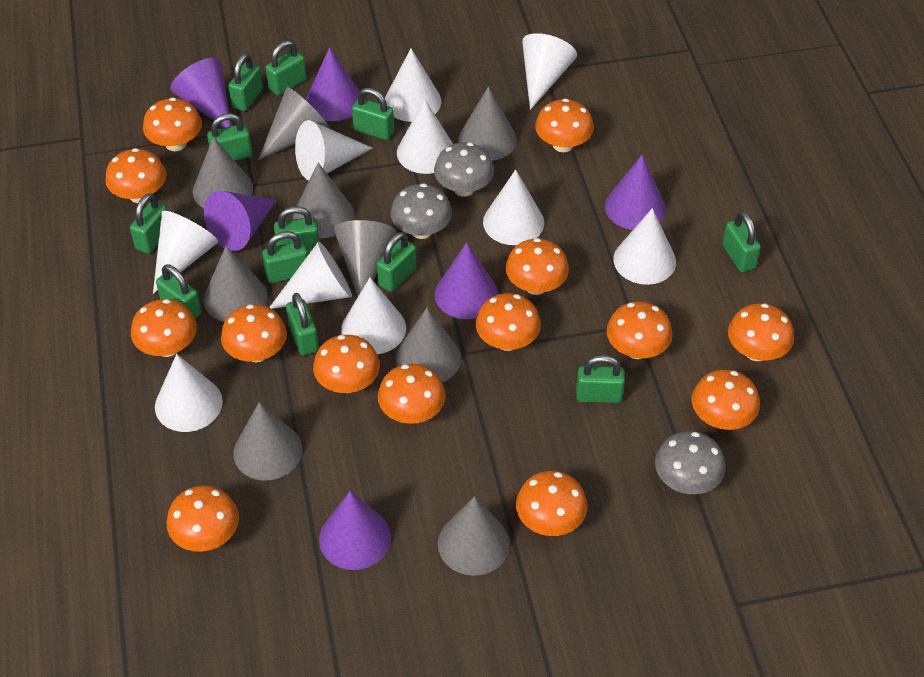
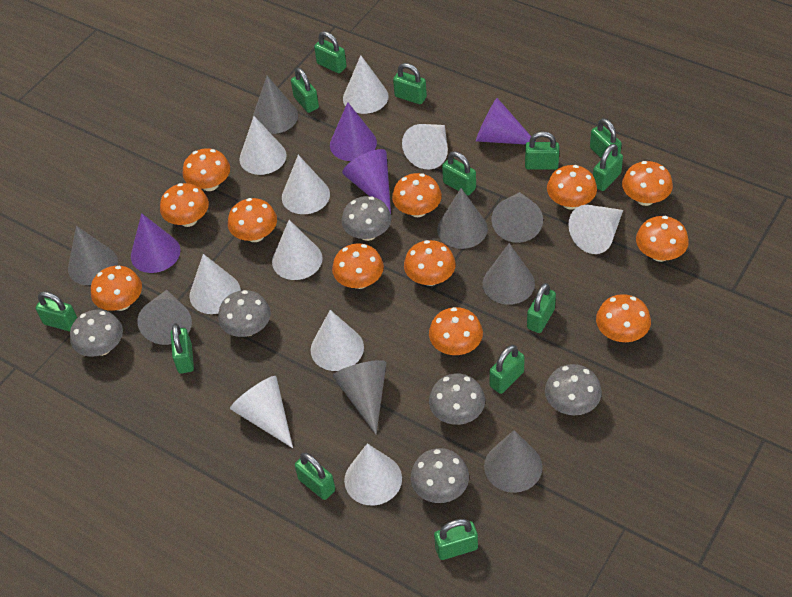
green padlock: [130,193,167,254] [156,264,201,318] [207,113,252,161] [228,53,263,111] [262,231,308,283] [266,40,307,95] [274,206,319,253] [286,293,319,355] [352,88,394,140] [376,232,417,292] [576,355,625,403] [722,211,761,272] = 12 -> [36,291,77,332] [171,324,194,374] [291,68,319,113] [295,452,335,500] [314,31,347,73] [393,63,427,104] [434,519,478,560] [442,151,476,196] [489,345,525,394] [525,131,559,170] [527,283,556,333] [590,118,622,158] [593,144,623,191] = 13
grey cone: [193,137,253,208] [203,246,268,322] [233,402,303,481] [258,87,330,160] [293,163,354,238] [334,220,397,297] [396,308,461,382] [438,496,510,576] [458,86,517,161] = 9 -> [68,226,118,285] [137,290,192,345] [252,76,298,134] [332,360,387,434] [437,188,488,249] [483,243,535,305] [484,430,543,493] [492,192,543,243] = 8
grey mushroom: [390,183,452,239] [434,142,494,196] [655,431,726,494] = 3 -> [70,310,123,357] [218,290,271,337] [342,196,391,241] [411,448,469,503] [429,373,485,425] [545,364,602,415] = 6
orange mushroom: [105,148,166,203] [131,299,197,357] [143,98,202,151] [167,485,239,552] [221,304,287,362] [313,335,380,393] [378,364,446,424] [476,293,541,351] [505,238,569,295] [516,471,587,536] [535,98,594,152] [607,301,673,359] [692,369,760,430] [728,303,794,361] = 14 -> [91,266,142,311] [160,183,209,227] [183,148,230,191] [228,198,277,242] [332,243,384,289] [392,173,442,217] [404,240,456,286] [429,307,483,355] [547,165,597,209] [596,294,651,342] [622,161,673,206] [636,216,689,262] = 12
purple cone: [170,58,231,128] [204,191,277,251] [306,47,359,121] [319,491,391,570] [435,242,499,319] [605,155,666,230] = 6 -> [131,213,180,273] [330,102,377,161] [342,149,391,214] [476,98,536,145] = 4

